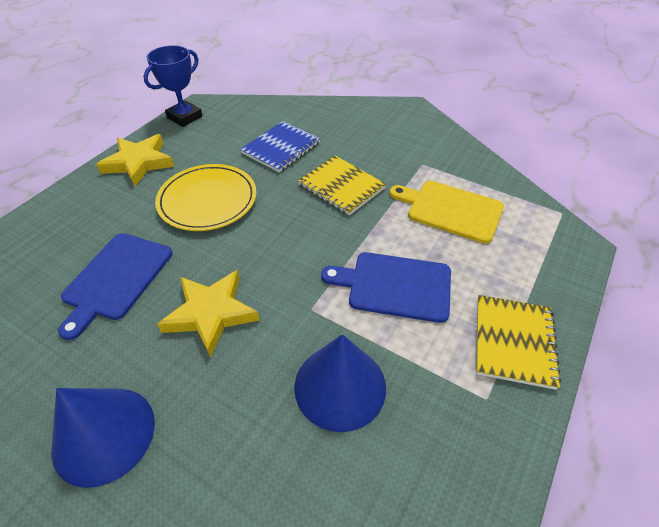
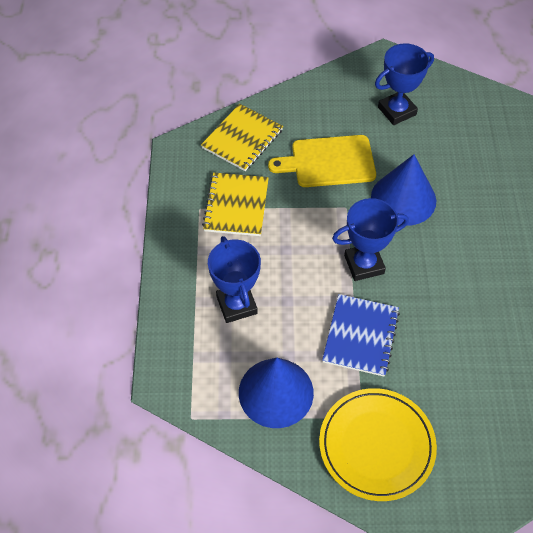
blue cutting board: [58,233,172,340] [321,252,451,323] = 2 -> none = 0
blue trophy: [143,45,203,127] = 1 -> [208,236,261,323] [332,198,409,281] [375,43,434,125] = 3
yellow star: [96,134,174,186] [157,270,259,358] = 2 -> none = 0

